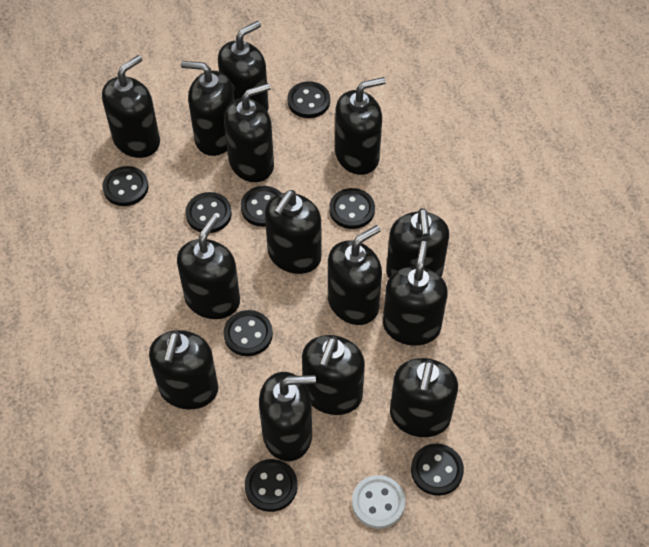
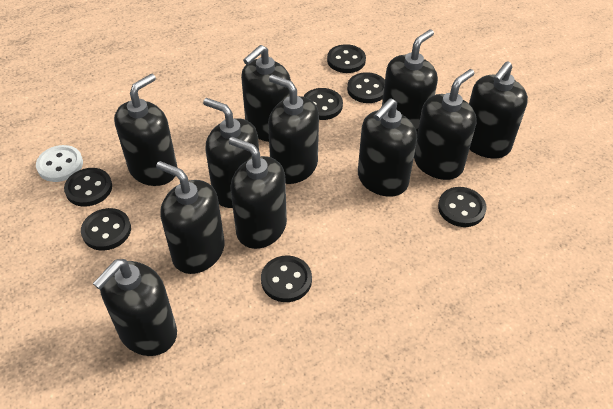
black button: [103,166,148,206] [185,192,232,233] [224,310,273,356] [241,186,282,227] [245,459,298,512] [287,81,330,118] [329,188,375,229] [411,443,464,496] = 8 -> [64,168,112,207] [81,208,131,251] [261,256,312,302] [303,88,343,120] [327,44,366,73] [347,72,385,103] [438,187,486,227] = 7
black soap dispenser: [102,55,160,158] [149,330,218,410] [177,215,240,319] [181,61,234,156] [218,21,269,112] [224,83,274,182] [259,372,316,461] [265,190,321,274] [302,335,365,415] [328,225,382,325] [335,77,386,175] [383,241,448,346] [386,208,449,278] [390,358,458,437] = 14 -> [93,259,177,356] [114,74,178,186] [156,161,225,274] [203,98,259,208] [229,137,287,249] [241,45,291,142] [268,74,319,184] [358,98,417,197] [382,29,438,133] [414,69,477,180] [469,61,528,158] = 11

